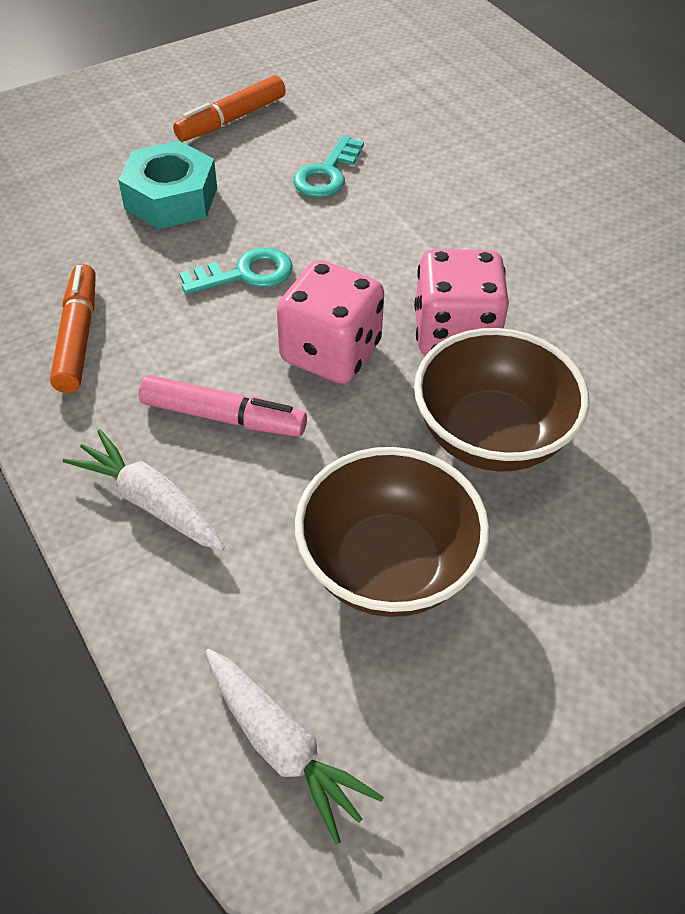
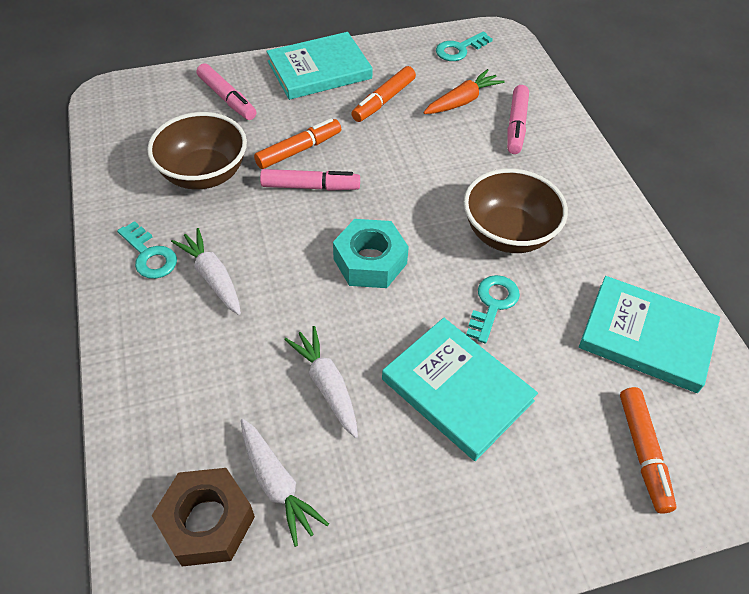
brown nut: none = 0 -> [152,468,255,567] = 1
orange carrot: none = 0 -> [423,69,505,114] = 1
orange marker: [50,264,96,393] [173,75,286,142] = 2 -> [254,118,341,169] [351,66,416,122] [620,387,676,513] = 3
pink dice: [277,260,384,384] [414,249,509,356] = 2 -> none = 0
pink marker: [139,375,307,437] = 1 -> [197,63,256,120] [260,169,360,191] [507,85,529,154] = 3
turquoise book: none = 0 -> [267,32,373,100] [382,318,538,461] [579,276,720,393] = 3
turquoise key: [179,247,293,295] [293,136,364,198] = 2 -> [117,221,177,279] [436,32,493,61] [466,275,520,343] = 3
white carrot: [63,429,225,551] [205,649,384,844] = 2 -> [171,228,241,315] [241,419,329,547] [284,326,358,438] = 3

